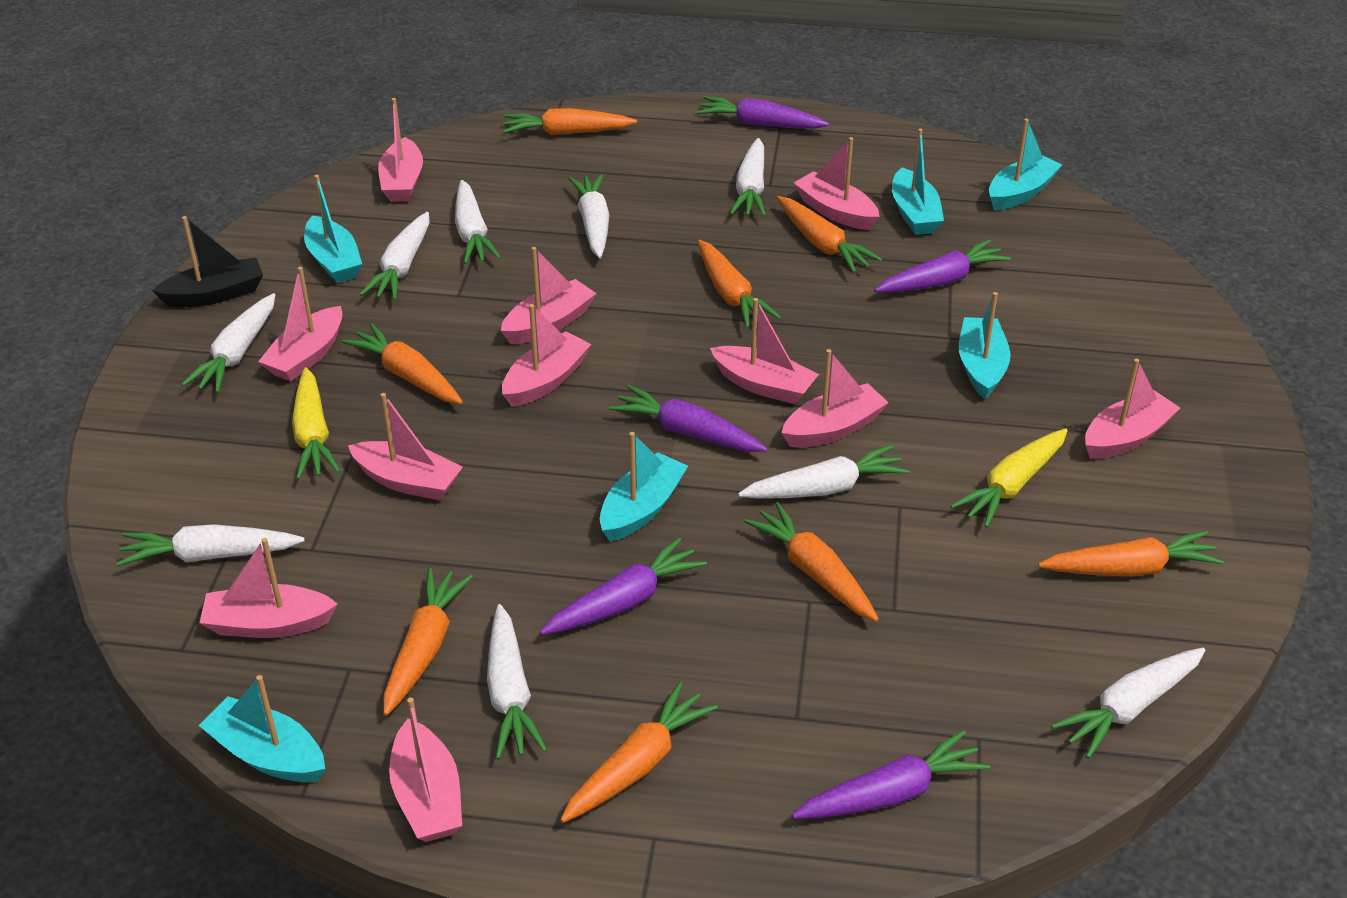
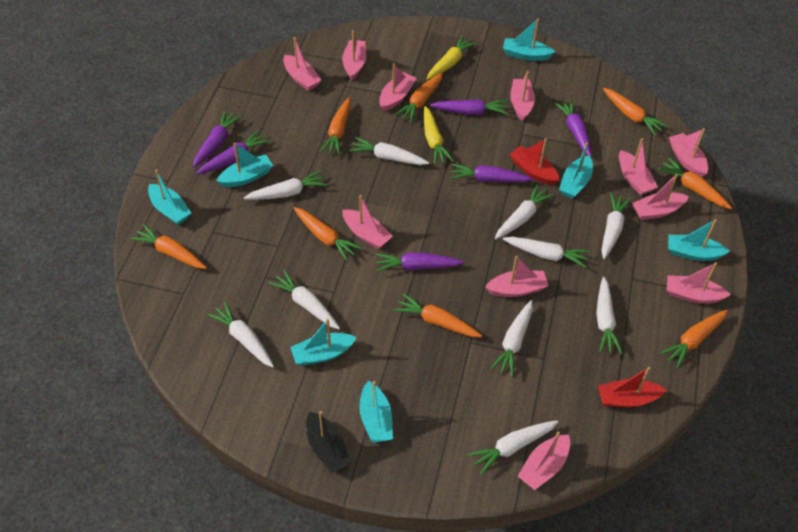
purple carrot: [540,537,707,635] [609,385,768,452] [696,96,829,129] [792,730,990,819] [874,239,1011,293] = 5 -> [193,110,242,167] [197,130,270,174] [376,252,464,272] [430,99,508,115] [450,164,533,182] [554,99,591,157] = 6
red boat: none = 0 -> [510,138,559,185] [598,367,666,407] = 2
turquoise boat: [198,675,325,782] [304,175,362,283] [600,432,688,542] [892,129,944,235] [959,292,1011,399] [989,119,1062,210] = 6 -> [148,170,191,225] [216,143,273,187] [290,319,357,365] [359,381,393,443] [503,19,555,61] [559,142,593,199] [668,219,730,261] = 7
white carrot: [116,524,305,566] [181,293,275,393] [360,212,430,300] [455,180,501,264] [487,604,547,759] [568,174,609,258] [730,138,766,217] [738,445,910,499] [1051,647,1205,759] = 9 -> [207,302,274,368] [244,170,327,200] [268,270,340,329] [349,137,429,165] [468,420,558,475] [490,300,533,377] [495,184,554,239] [503,237,590,268] [596,277,623,354] [601,193,631,259] = 10

